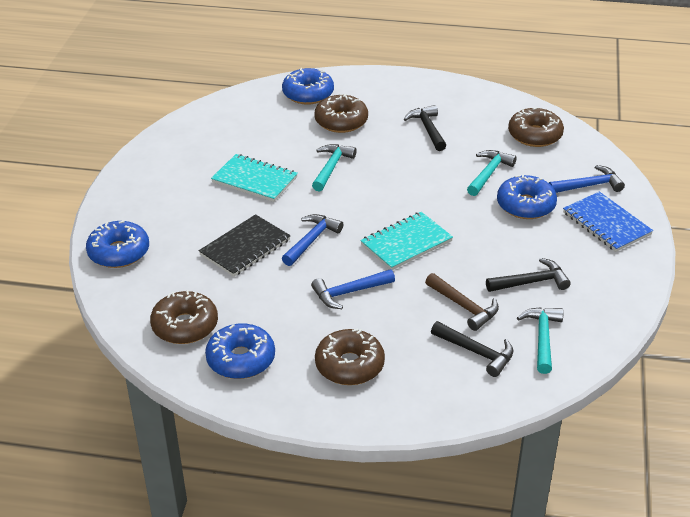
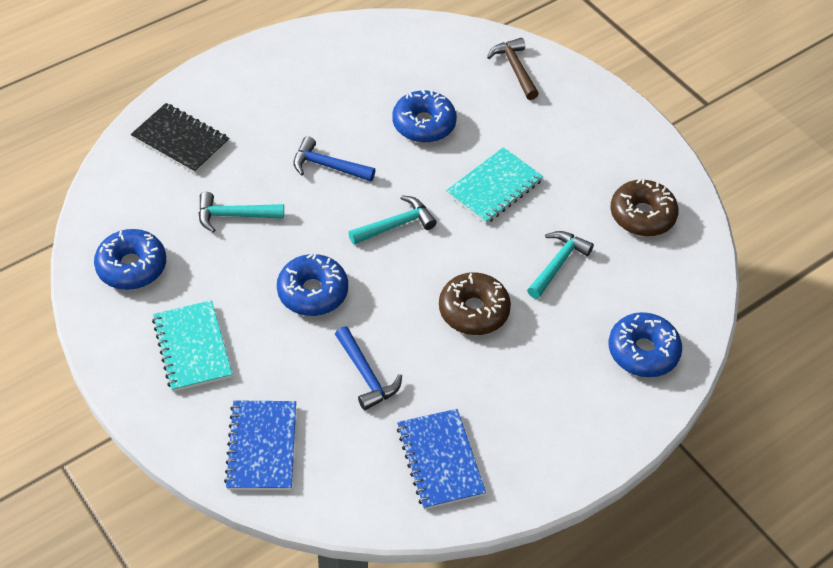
black hammer: [404,105,446,151] [431,321,514,377] [486,258,571,292] = 3 -> none = 0
blue hammer: [282,214,343,266] [311,269,395,309] [549,165,625,193] = 3 -> [294,136,375,181] [335,326,402,410] = 2
blue notebook: [563,192,653,252] = 1 -> [224,401,296,490] [397,409,486,510] = 2
brown donut: [150,290,218,344] [314,94,368,133] [315,328,385,385] [508,107,564,147] = 4 -> [439,272,511,335] [610,179,679,236] = 2

